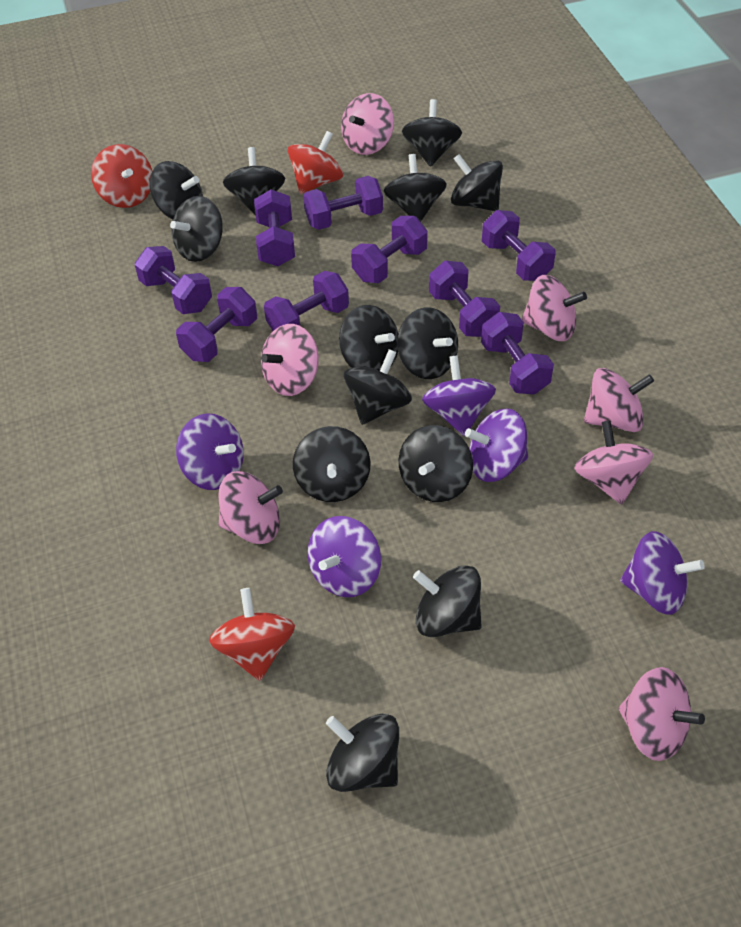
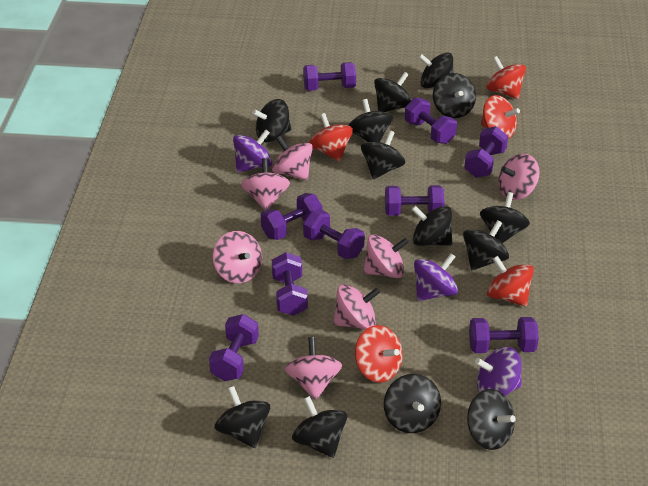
purple spinning top: [176,413,244,490] [308,516,381,597] [422,355,496,436] [465,408,528,482] [620,531,705,615] = 5 -> [233,129,272,172] [414,253,458,301] [475,347,522,396] = 3
red spinning top: [91,144,152,208] [209,588,295,681] [288,131,343,194] = 3 -> [309,113,353,162] [355,325,403,382] [481,95,520,139] [487,56,526,99] [487,256,534,307] = 5

